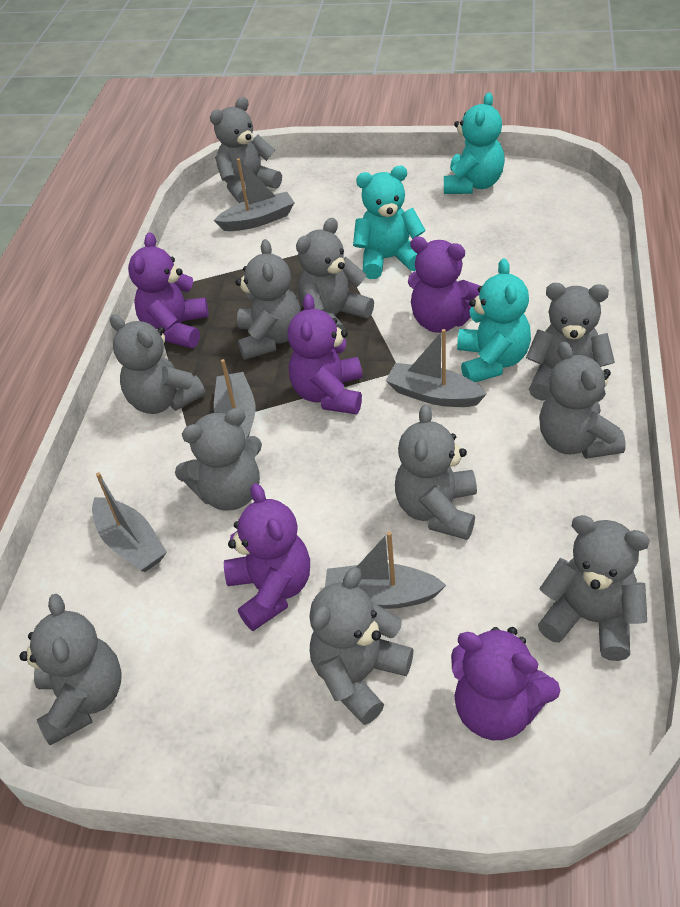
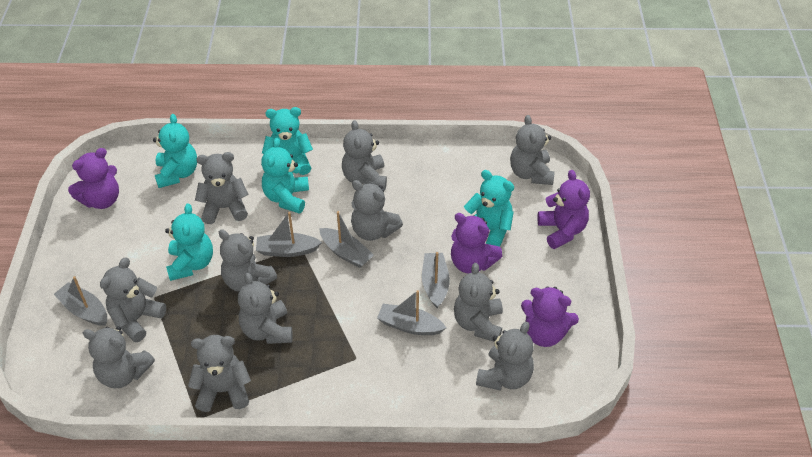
purple teddy bear: [128,233,209,348] [224,483,310,631] [288,294,362,414] [408,237,480,333] [451,627,560,740] = 5 -> [68,148,119,209] [451,213,502,273] [521,286,579,347] [537,170,590,249] = 4
turquoise teddy bear: [353,166,426,279] [444,92,505,194] [457,258,531,382] = 3 -> [153,114,197,188] [165,203,213,281] [261,138,309,214] [262,107,313,175] [464,170,514,247] = 5

